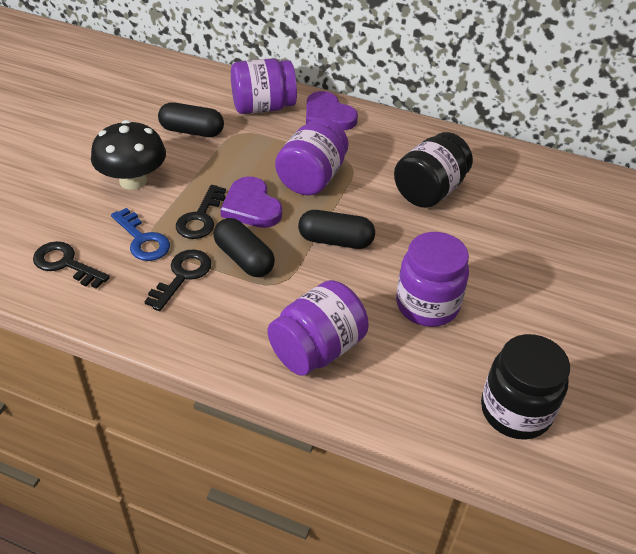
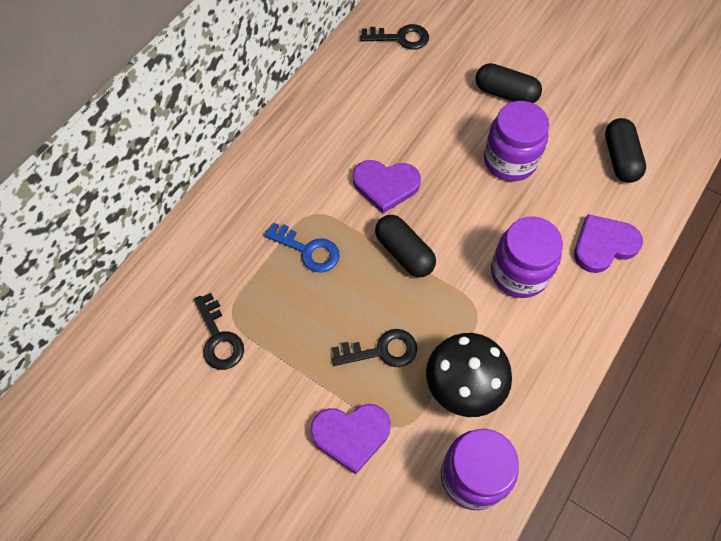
black jar: [394,132,473,208] [481,334,570,440] = 2 -> none = 0
purple heart: [220,176,282,228] [306,91,358,130] = 2 -> [310,404,391,474] [353,160,421,214] [574,214,643,273] = 3
purple jar: [231,58,297,114] [267,280,369,376] [275,118,348,196] [396,232,469,327] = 4 -> [441,429,519,510] [484,101,549,181] [491,216,563,298] = 3

